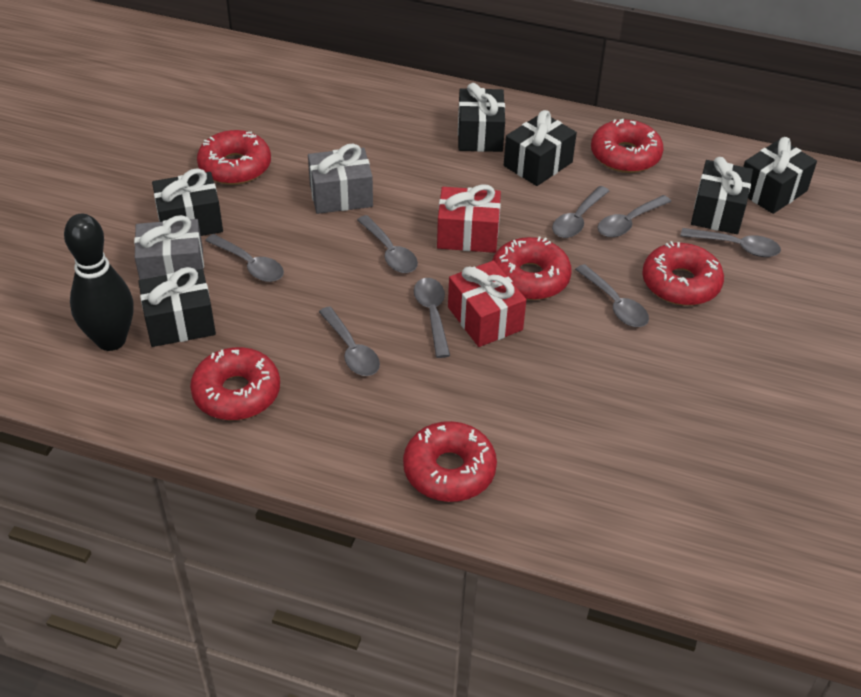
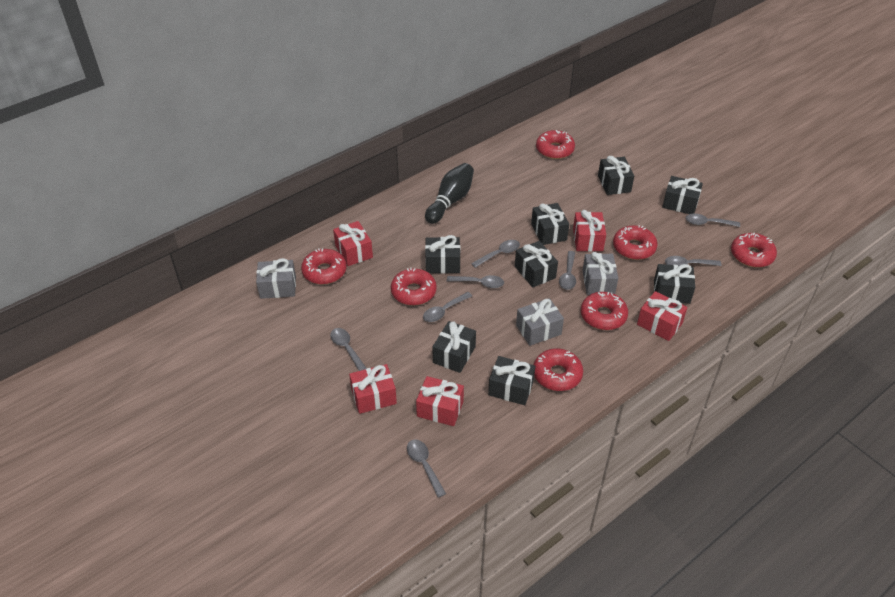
black gift: [138,267,216,347] [152,168,223,236] [458,83,505,152] [504,110,577,186] [691,157,753,234] [743,137,817,214] = 6 -> [425,235,460,273] [432,321,476,373] [488,356,535,405] [515,241,558,287] [531,203,569,245] [598,156,634,195] [654,264,695,304] [662,176,703,214] = 8
grey gift: [134,215,204,280] [308,144,373,214] = 2 -> [256,258,296,299] [516,298,564,346] [582,252,618,295] = 3
red donut: [190,347,280,420] [197,130,271,185] [403,421,497,502] [492,237,572,300] [591,119,664,173] [642,241,724,306] = 6 -> [301,248,346,285] [391,267,437,306] [534,349,583,391] [536,130,575,159] [581,292,628,330] [613,225,658,260] [731,233,777,268] = 7
red gift: [437,184,501,253] [448,261,526,347] = 2 -> [333,221,373,266] [349,364,397,414] [416,376,464,426] [573,210,606,251] [637,291,687,341] = 5

